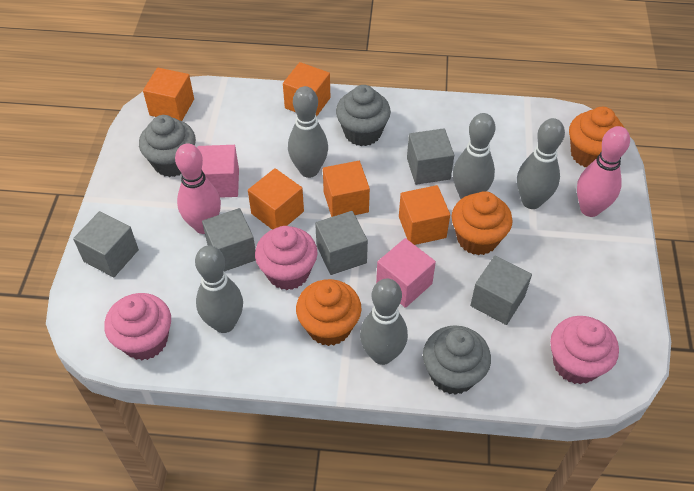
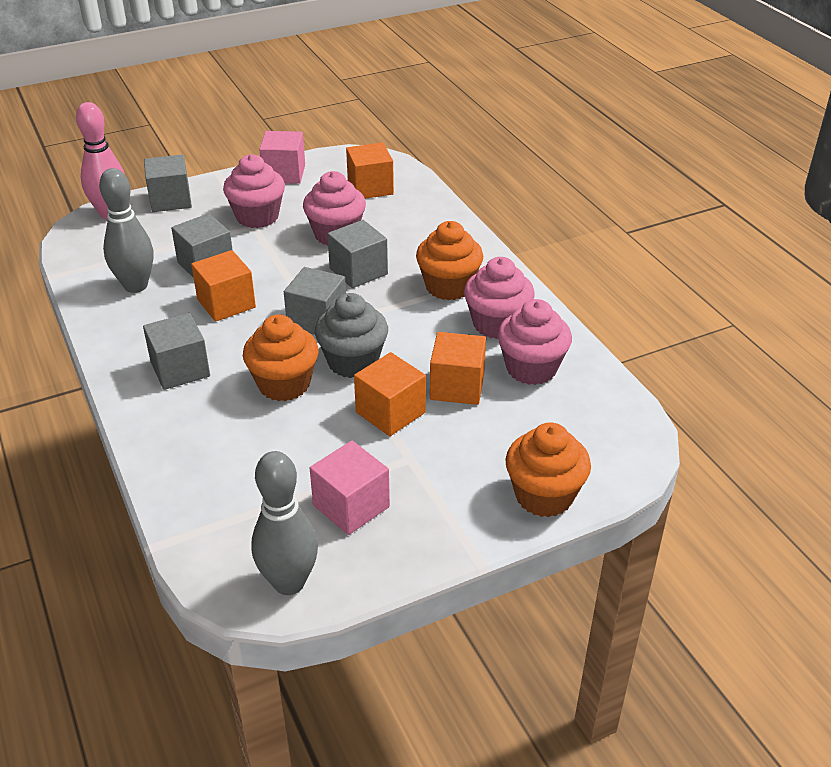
grey bowling pin: [195,246,243,333] [288,86,328,178] [360,279,408,365] [453,113,495,199] [517,118,565,209] = 5 -> [99,168,153,293] [251,451,318,595] = 2
grey cupcake: [139,115,196,177] [336,85,391,146] [423,325,491,395] = 3 -> [315,293,388,378] = 1
orange cube: [143,68,194,121] [248,168,304,230] [283,62,330,117] [323,161,370,217] [399,185,450,245] = 5 -> [191,250,256,322] [346,142,394,199] [354,352,426,436] [430,332,486,405] = 4
pink bowling pin: [175,143,221,234] [577,126,630,217] = 2 -> [76,102,125,220] = 1
pink cupcake: [104,293,171,360] [255,226,318,290] [550,316,619,384] = 3 -> [223,154,285,228] [303,171,366,246] [464,257,535,339] [497,299,572,385] = 4

